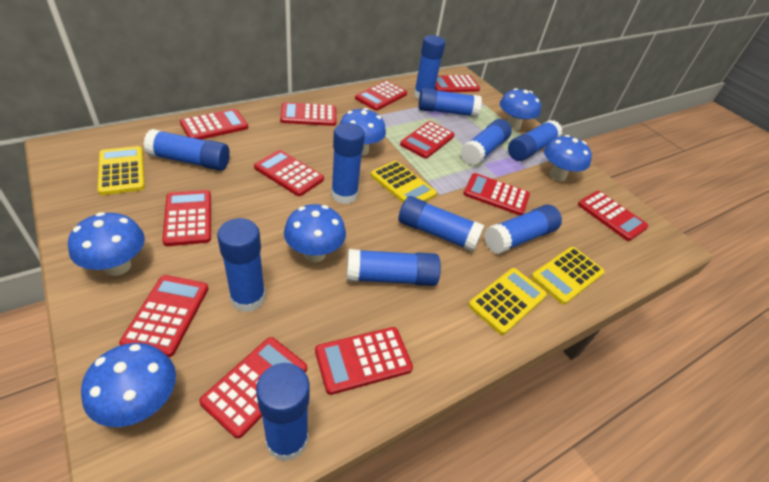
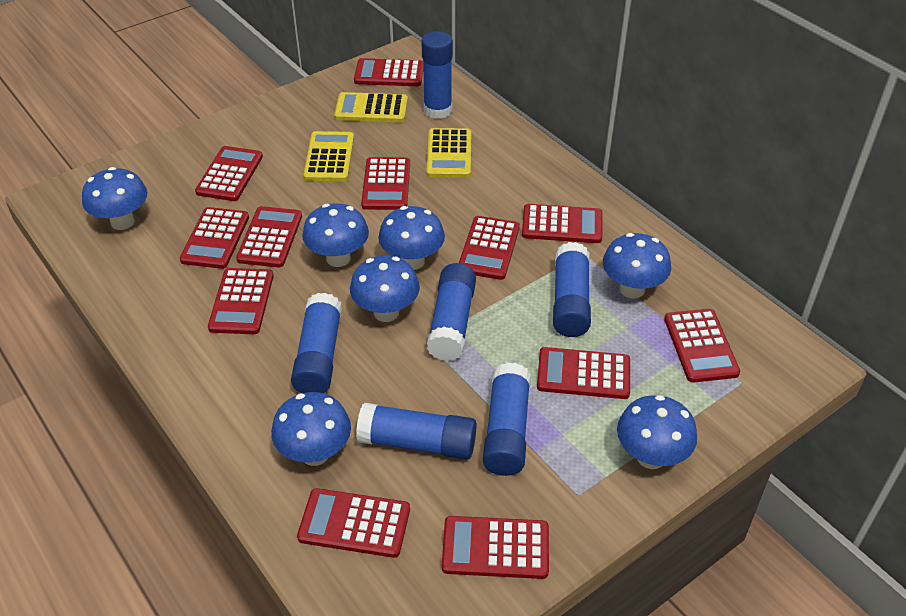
blue glue stick: [144,129,230,171] [217,218,265,312] [256,363,310,462] [331,123,365,204] [347,249,441,286] [398,196,484,252] [414,35,445,99] [418,88,482,117] [461,119,512,166] [484,205,562,254] [508,120,562,161] = 11 -> [291,293,342,393] [356,403,477,460] [422,31,453,119] [427,263,476,361] [483,362,531,476] [553,242,591,337] = 6
blue mushroom: [68,212,145,276] [81,343,176,427] [284,204,346,262] [340,108,386,156] [500,88,541,131] [544,135,592,181] = 6 -> [82,167,147,230] [271,392,351,466] [302,203,369,267] [350,255,420,322] [378,206,445,270] [603,233,671,299] [617,395,697,469] = 7
yellow calculator: [98,146,145,195] [371,161,437,202] [468,268,547,335] [531,247,605,305] = 4 -> [303,131,354,181] [334,92,408,122] [426,128,471,178] = 3

